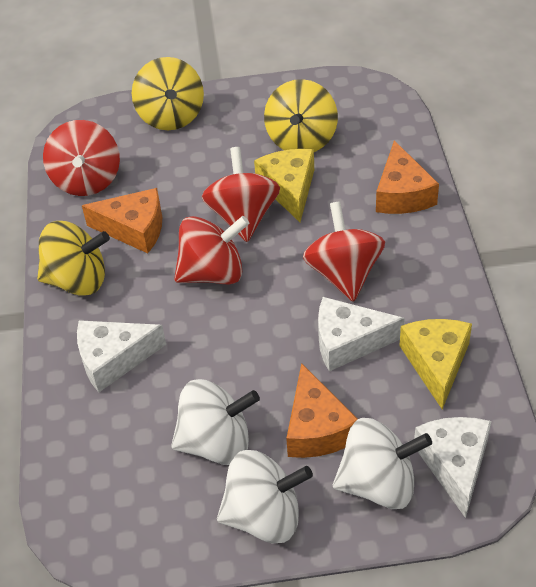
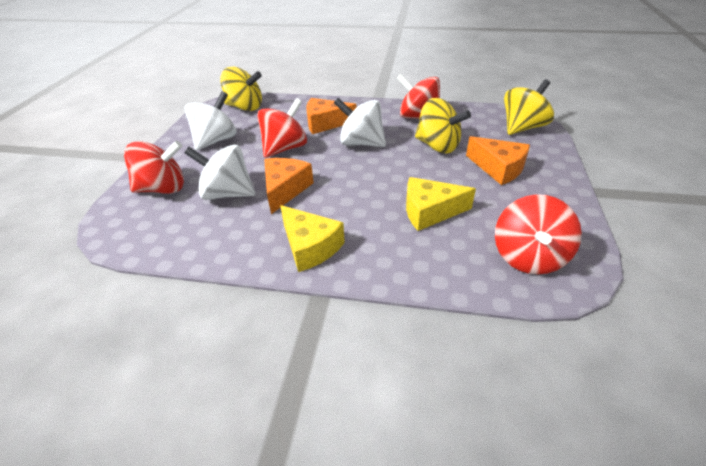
white cheese: [77,320,166,392] [318,297,405,371] [414,417,492,518] = 3 -> none = 0

